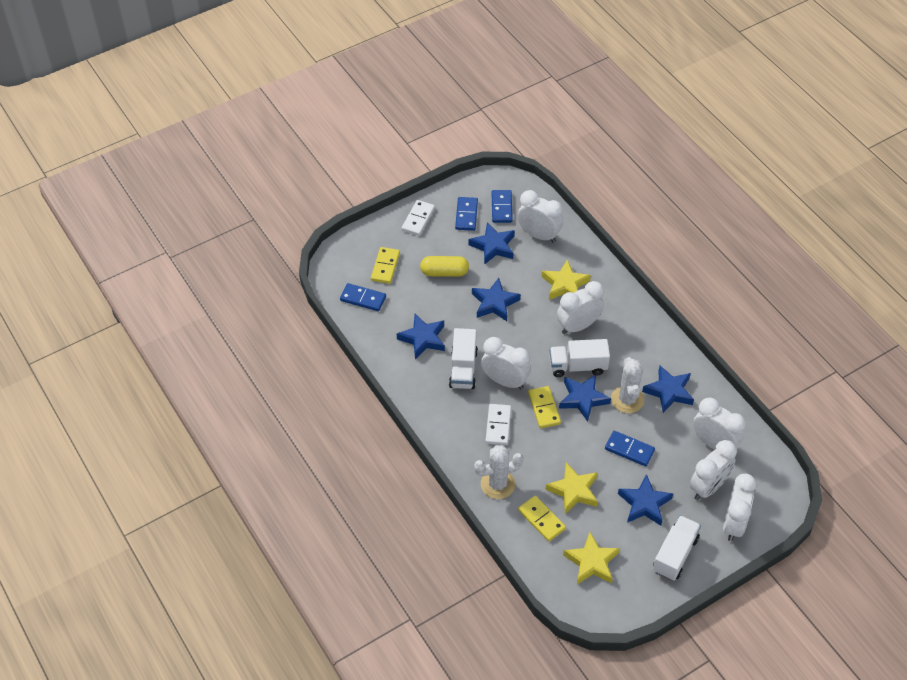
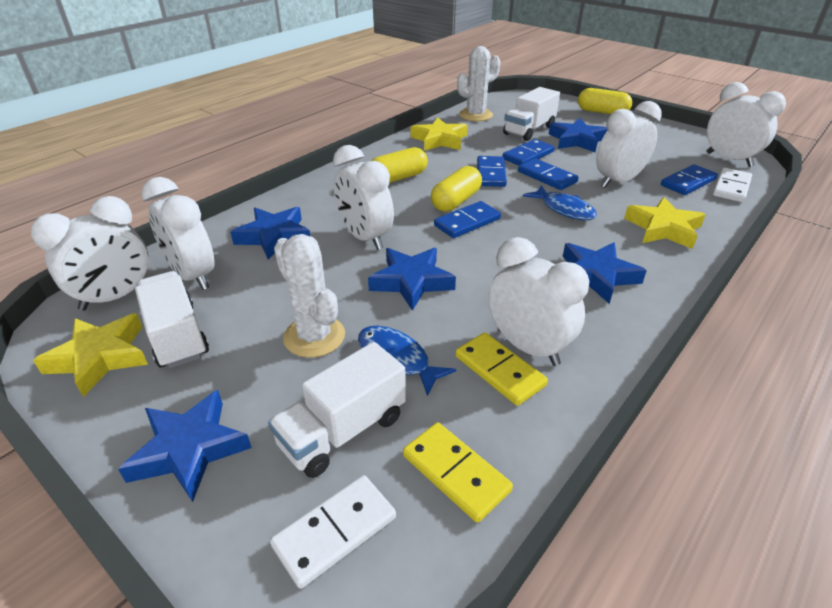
blue domino: [340,283,386,311] [455,197,478,231] [492,190,513,223] [605,431,655,466] = 4 -> [434,201,501,238] [477,156,507,187] [502,139,555,166] [518,158,579,190] [661,164,718,195] = 5
blue fish: none = 0 -> [358,326,456,396] [523,185,597,220] = 2
blue star: [397,314,445,359] [468,222,515,265] [472,278,521,321] [559,375,611,422] [618,474,673,526] [642,366,694,413] = 6 -> [118,390,251,502] [230,207,310,259] [368,248,456,311] [549,118,607,152] [563,242,647,304] = 5
yellow capsule: [420,256,469,277] = 1 -> [372,147,428,183] [431,166,482,212] [578,88,632,114] = 3
yellow domino: [371,247,400,284] [518,496,566,542] [528,386,561,428] = 3 -> [403,422,513,523] [455,332,548,406] = 2

